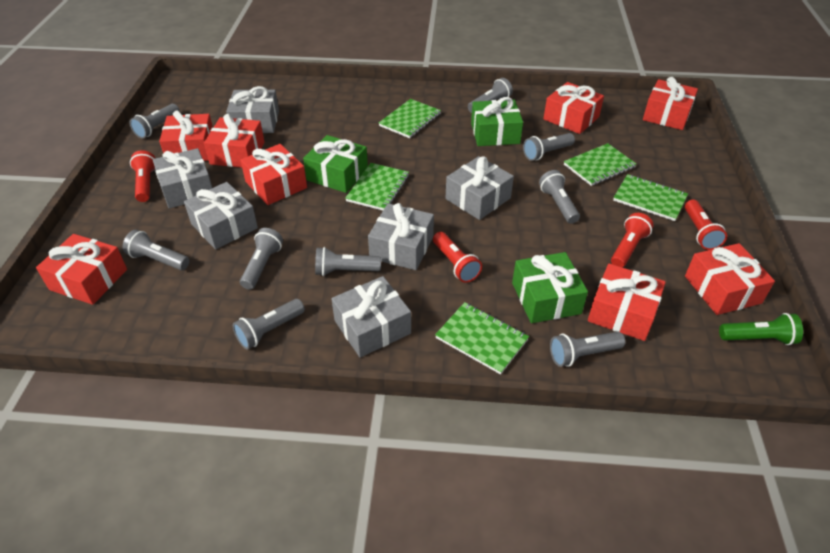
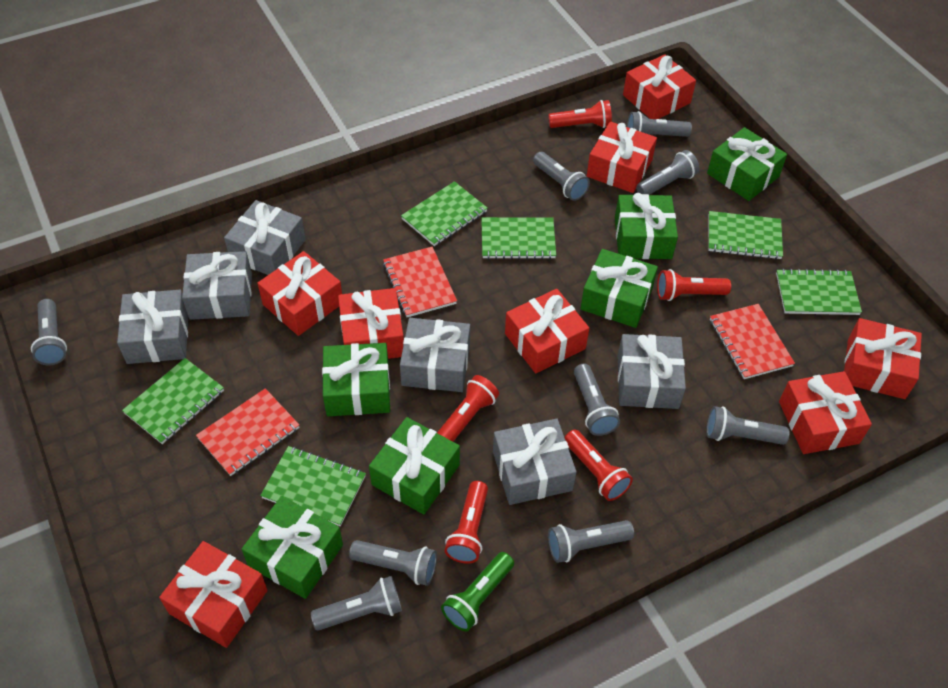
green gift: [303,135,368,193] [471,97,523,146] [512,252,588,323] = 3 -> [242,496,343,599] [322,343,390,416] [369,417,460,515] [580,249,658,328] [615,193,678,259] [707,127,787,201] = 6
green notebook: [345,163,409,210] [379,99,441,138] [435,302,529,374] [564,143,636,186] [613,174,688,221] = 5 -> [122,358,224,444] [260,446,366,526] [401,181,487,246] [481,217,556,259] [708,211,783,259] [776,268,862,315] = 6
red flashlight: [130,150,156,202] [433,232,482,283] [611,213,654,268] [685,200,727,250] = 4 -> [437,375,499,442] [444,481,488,564] [548,100,612,128] [565,430,633,501] [657,269,731,301] = 5
red notebook: none = 0 -> [196,388,299,476] [383,247,457,317] [710,304,795,379] = 3

